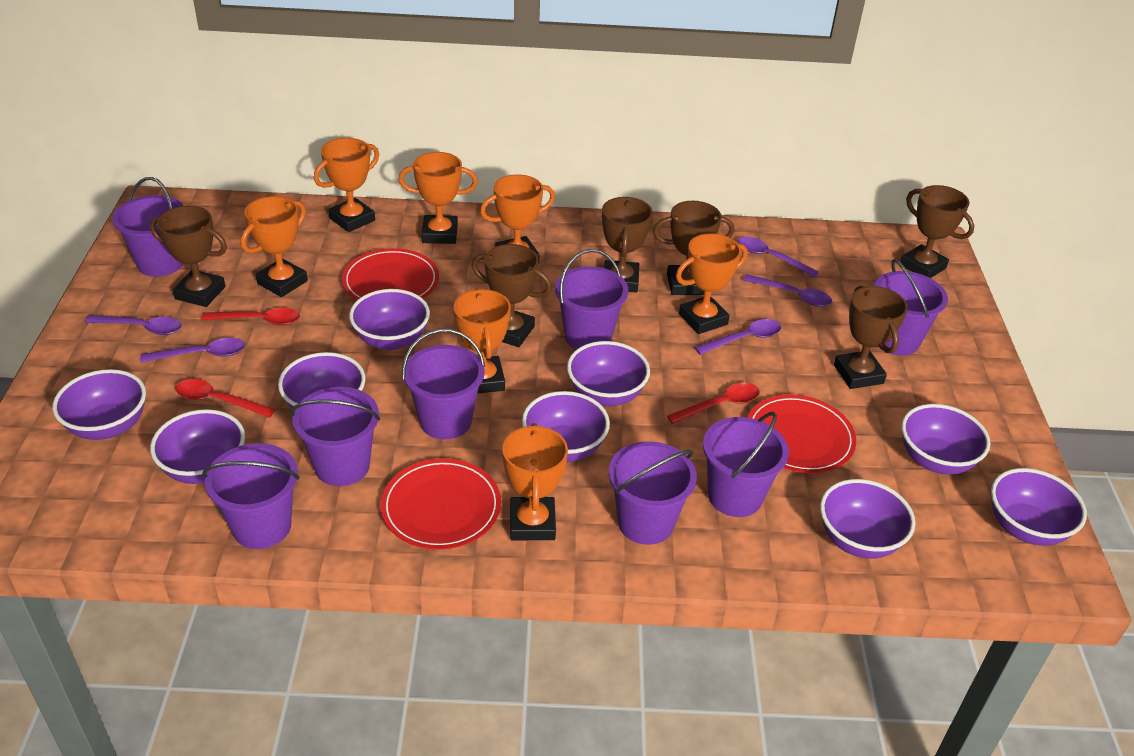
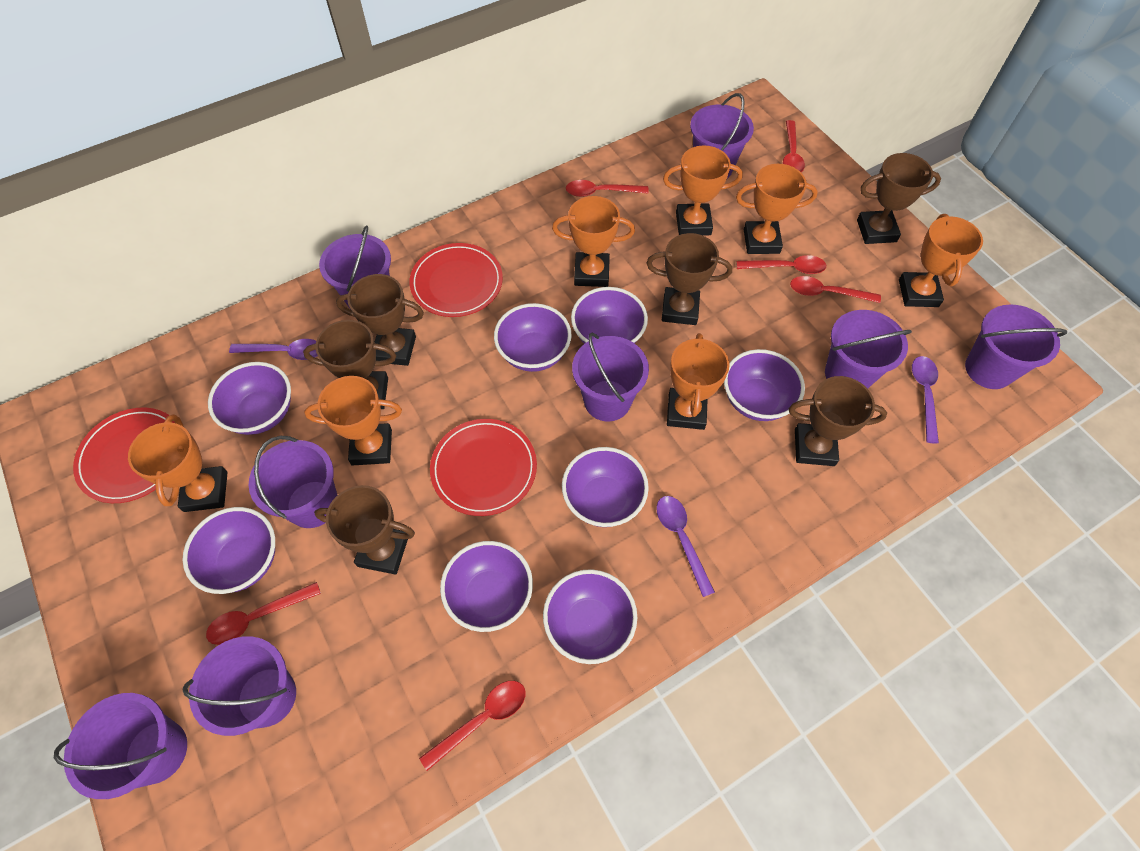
purple bowl: [52,369,146,440] [150,409,245,484] [278,352,365,409] [349,289,430,350] [522,391,610,462] [567,341,650,406] [820,479,915,559] [901,404,990,474] [991,468,1087,546] = 9 -> [183,507,275,594] [208,362,291,435] [440,541,533,632] [494,303,572,372] [543,569,637,664] [562,447,649,527] [571,287,648,344] [724,349,805,421] = 8
purple spoon: [85,315,182,335] [140,338,245,362] [695,319,781,355] [738,237,819,277] [743,274,832,307] = 5 -> [229,339,318,360] [656,496,715,597] [912,356,939,443] = 3
red spoon: [176,379,275,418] [201,308,300,325] [667,383,760,424] = 3 -> [206,582,321,645] [419,681,525,771] [566,180,649,197] [736,255,826,274] [783,120,805,172] [790,276,881,303] = 6

